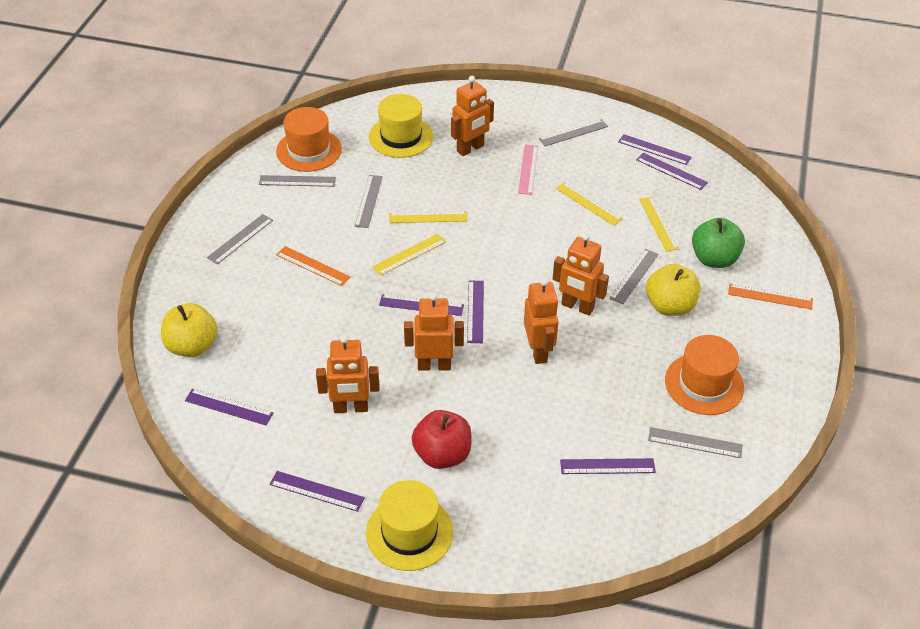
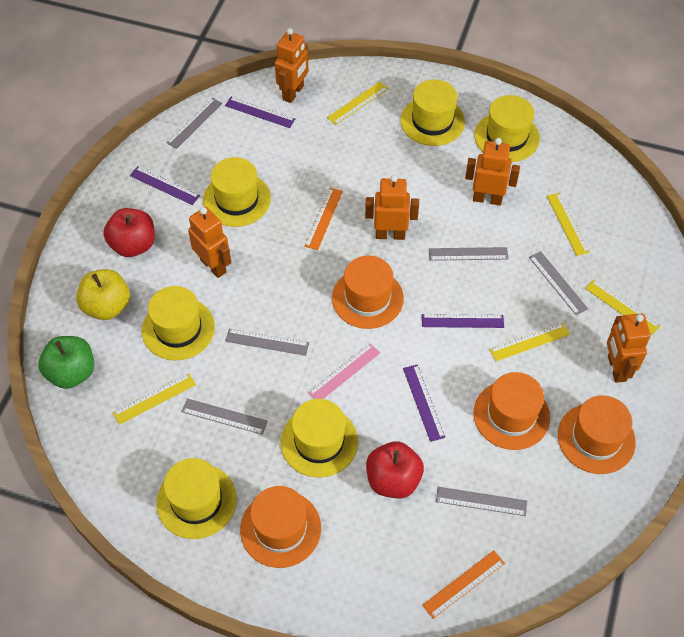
orange hat: [276,107,342,172] [665,335,744,415] = 2 -> [240,486,321,568] [332,255,404,329] [473,372,550,450] [558,395,636,474] = 4
purple ruler: [185,389,273,425] [270,471,365,512] [379,294,464,316] [467,280,484,343] [560,458,656,474] [618,134,692,165] [636,153,708,190] = 7 -> [130,166,200,205] [225,97,295,128] [403,364,445,442] [422,314,504,328] = 4
red apple: [412,410,472,469] = 1 -> [103,208,155,257] [366,441,424,498] = 2
yellow apple: [161,303,218,357] [646,264,700,316] = 2 -> [76,269,130,320] = 1
yellow hat: [366,480,453,571] [369,94,433,158] = 2 -> [142,286,215,361] [156,458,237,539] [203,157,271,227] [281,399,358,478] [400,79,465,146] [475,95,540,162] = 6
yellow ruler: [372,234,446,276] [389,211,467,223] [556,182,623,226] [639,197,679,252] = 4 -> [113,373,196,425] [327,82,389,125] [489,323,570,361] [547,193,590,256] [585,279,661,335] = 5

